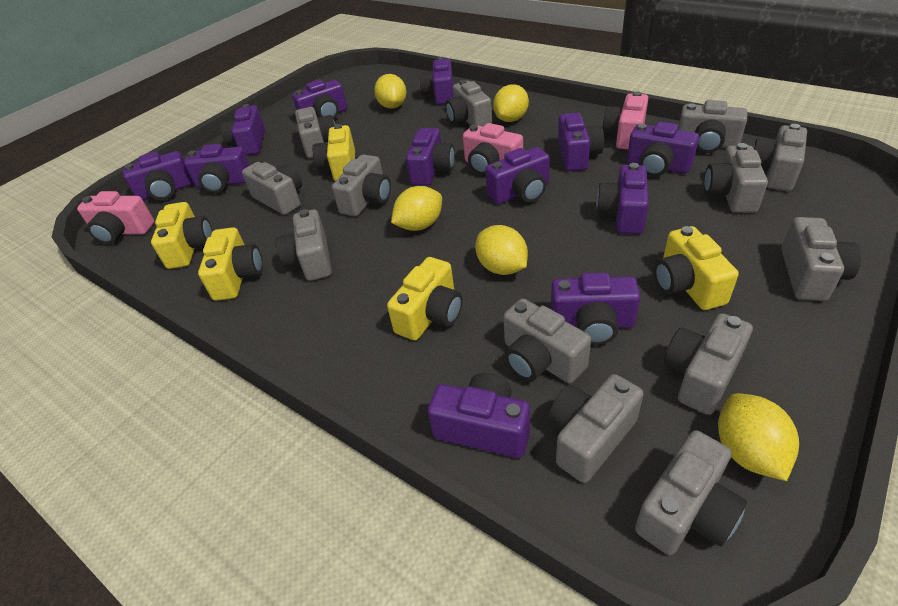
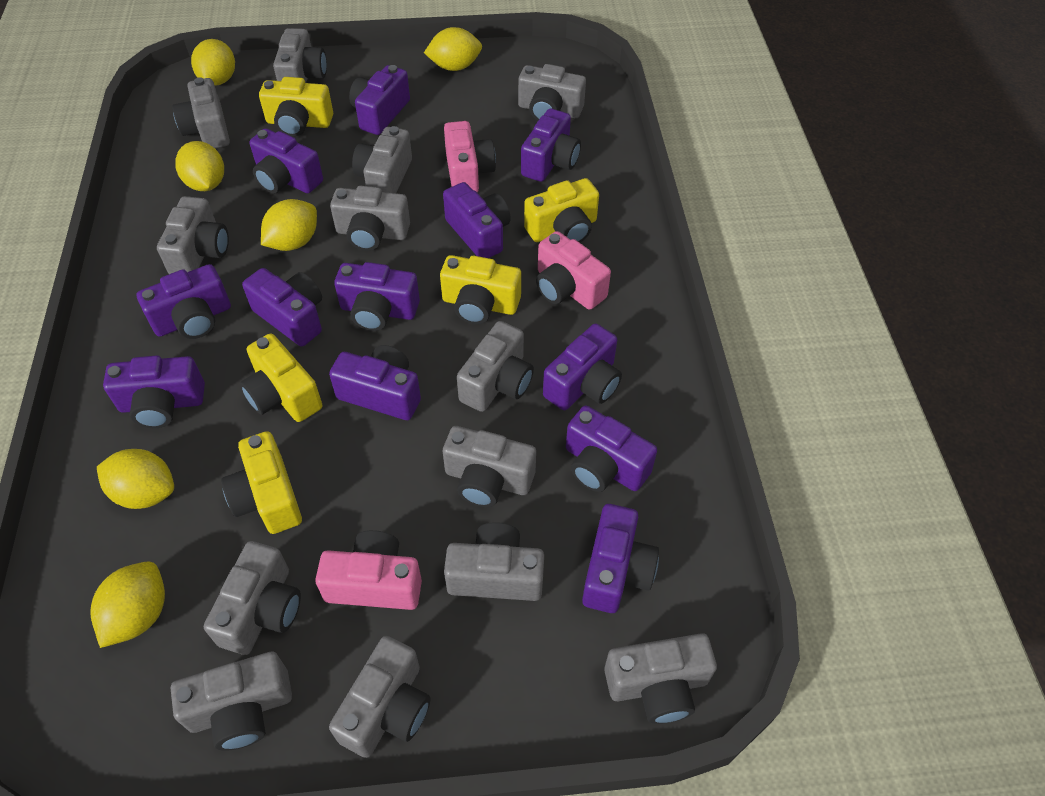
yellow lemon: [374,74,406,109] [391,186,442,231] [475,225,528,275] [493,84,529,122] [718,393,799,481] = 5 -> [90,561,165,648] [97,449,174,509] [175,141,224,191] [191,39,235,86] [261,199,317,251] [424,27,482,71] = 6

